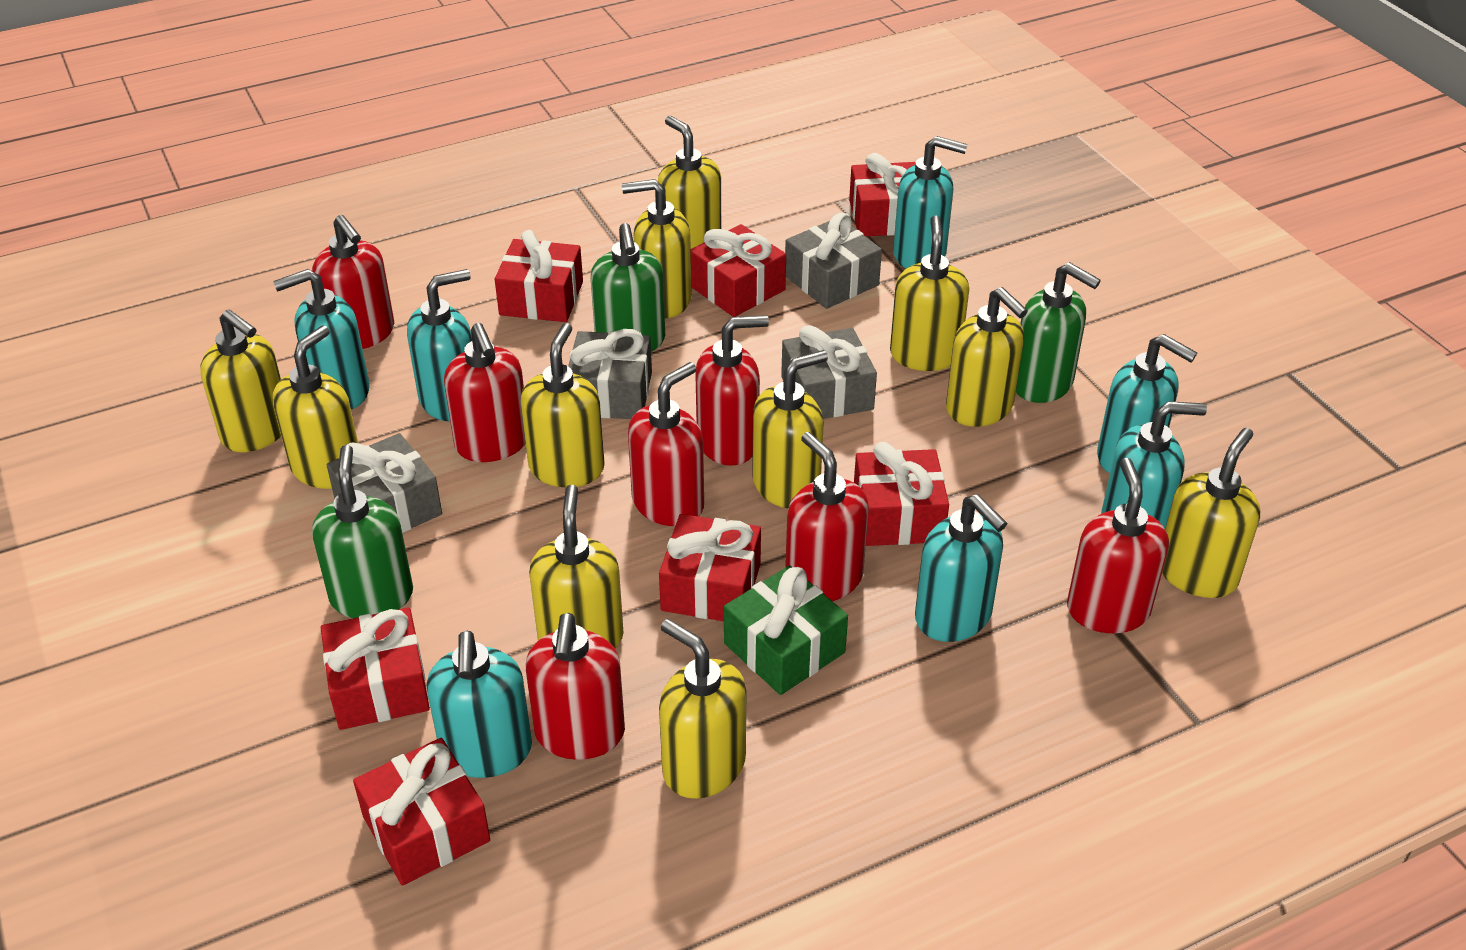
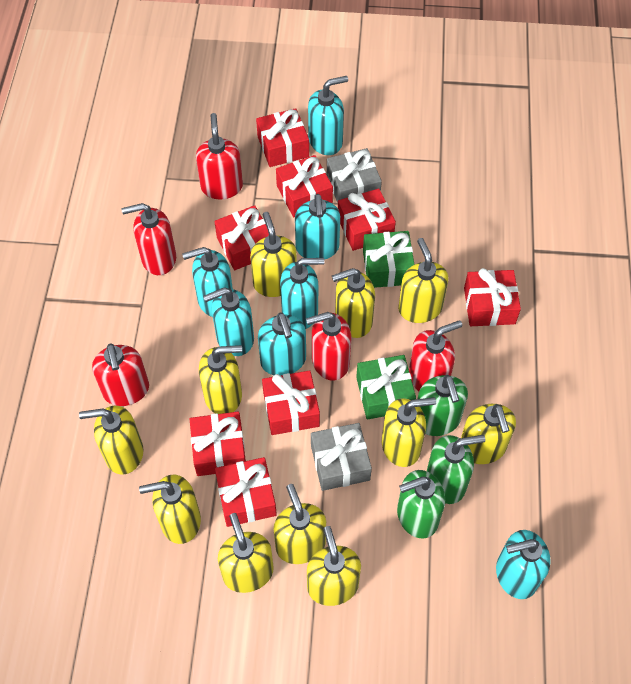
green gift: [724,565,848,695] = 1 -> [356,355,416,419] [363,231,415,288] = 2
grey gift: [327,433,442,533] [568,329,652,419] [781,325,877,419] [785,213,882,309] = 4 -> [311,423,372,491] [327,148,382,203] = 2
red gift: [321,607,430,730] [353,738,490,886] [495,230,583,322] [659,514,761,621] [691,224,786,317] [849,153,916,236] [854,442,949,546] = 7 -> [190,412,246,476] [214,205,269,270] [215,457,277,527] [256,108,309,167] [262,370,320,435] [276,155,333,217] [338,188,396,251] [464,268,521,326] = 8
red soap dispenser: [312,215,394,349] [444,323,526,462] [526,613,625,760] [628,362,704,526] [695,315,769,466] [785,432,869,601] [1067,458,1169,633] = 7 -> [92,344,149,406] [121,203,176,275] [196,113,243,199] [306,312,351,381] [409,320,462,391] = 5

